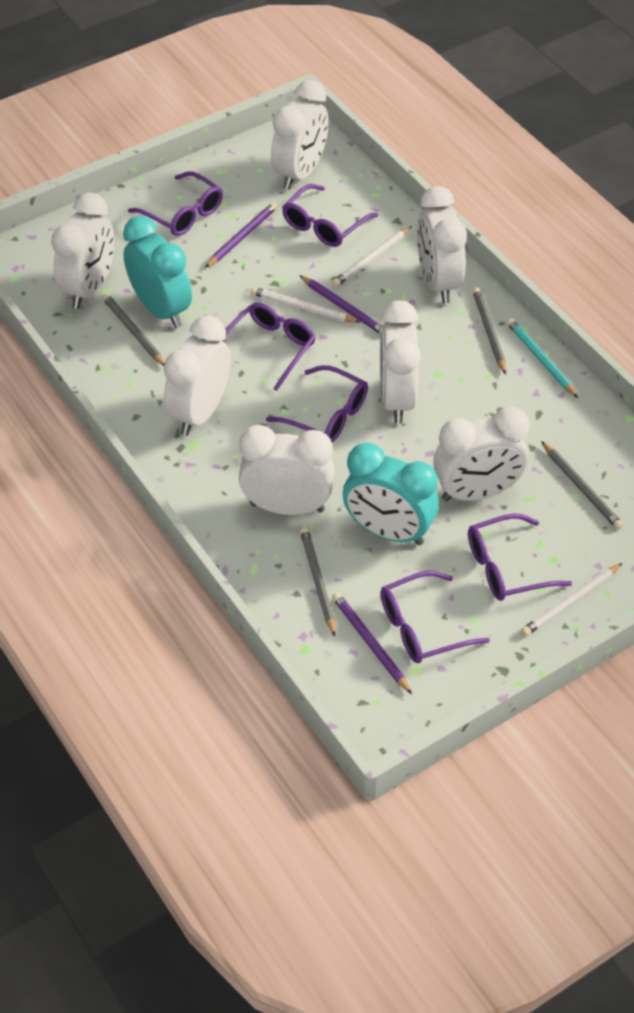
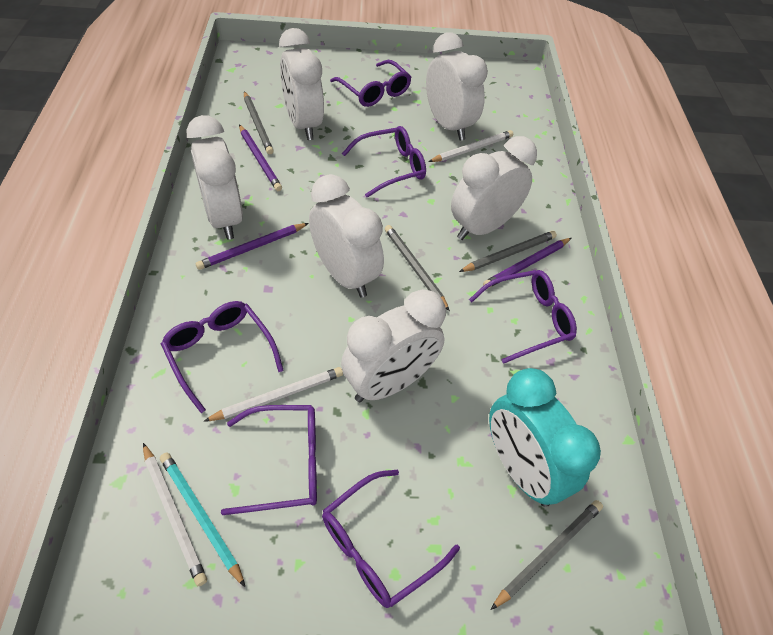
turquoise clock: [123,216,192,328] [343,442,439,545] = 2 -> [489,368,601,507] = 1
white clock: [51,193,114,309] [164,315,231,436] [239,425,335,515] [271,80,329,190] [380,300,421,424] [417,186,467,303] [433,407,530,502] = 7 -> [186,115,243,240] [279,28,324,140] [309,174,384,298] [341,289,446,402] [426,33,488,141] [451,136,537,240] = 6

